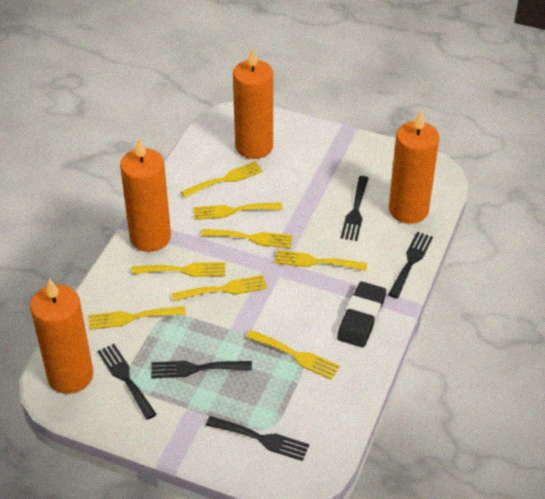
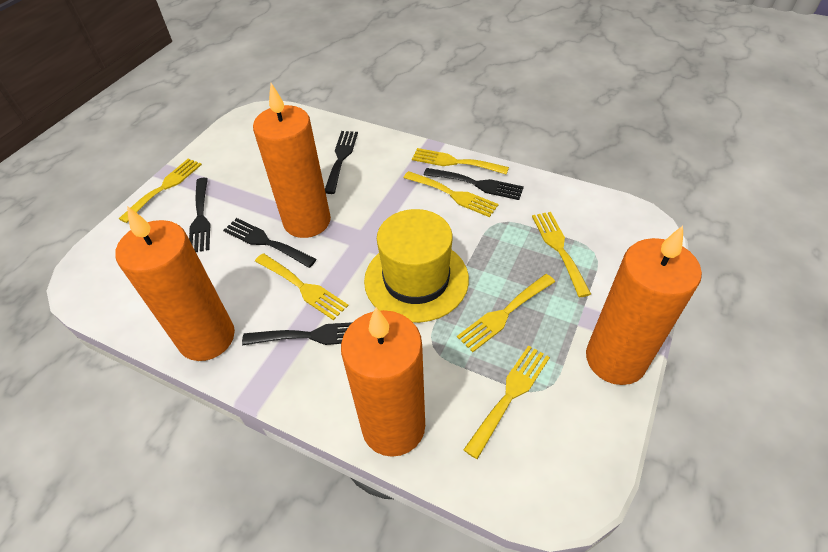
black eraser: [337,282,386,347] = 1 -> none = 0
yellow fork: [89,306,186,330] [132,262,225,277] [172,275,267,301] [181,161,263,198] [193,202,283,220] [201,229,293,248] [246,330,340,380] [274,250,367,271] = 8 -> [119,158,202,223] [255,253,349,321] [403,171,499,217] [412,148,509,175] [457,274,555,352] [463,345,550,459] [532,212,591,297] = 7
yellow hat: none = 0 -> [364,209,469,323] = 1

